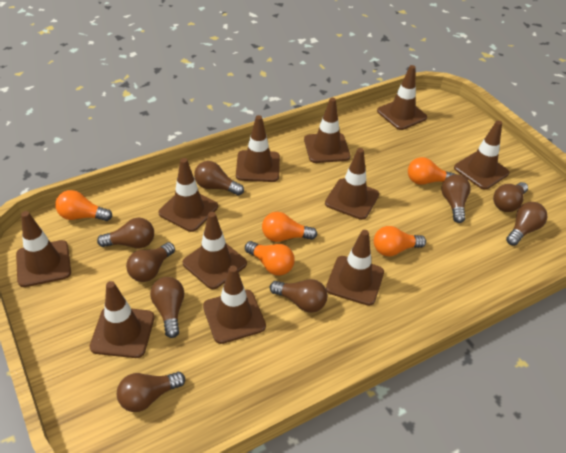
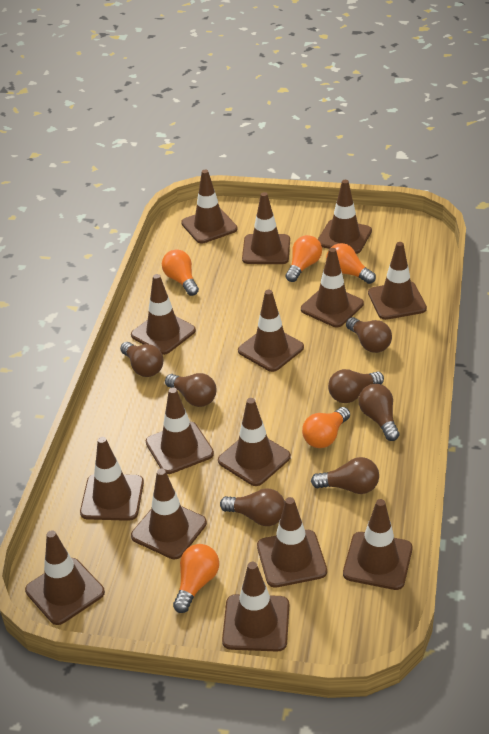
brown light bulb: [97,218,154,248] [117,372,185,412] [126,242,175,282] [150,277,184,338] [194,161,244,196] [270,279,327,313] [441,174,471,223] [493,182,528,212] [506,202,547,246] = 9 -> [120,342,164,377] [165,373,217,407] [220,488,285,526] [311,457,379,494] [328,369,384,403] [346,317,392,353] [359,384,399,441] = 7
brown traffic cone: [16,211,71,287] [90,281,155,358] [158,158,218,232] [182,212,247,289] [203,266,266,344] [236,115,280,182] [304,98,351,163] [325,148,379,220] [326,230,384,306] [377,65,427,130] [454,121,509,190] = 11 -> [25,530,105,625] [80,437,144,521] [131,274,196,355] [131,468,207,559] [146,387,214,474] [181,170,237,244] [218,398,291,486] [222,562,289,652] [238,290,304,372] [242,192,290,264] [257,497,327,588] [301,248,364,327] [318,180,372,254] [343,499,413,590] [368,242,427,320] = 15

